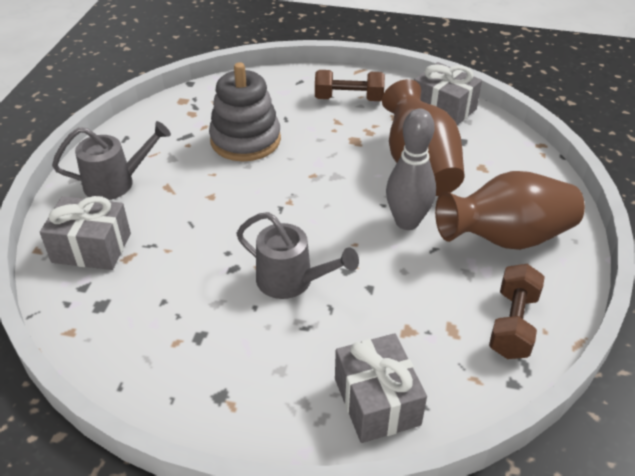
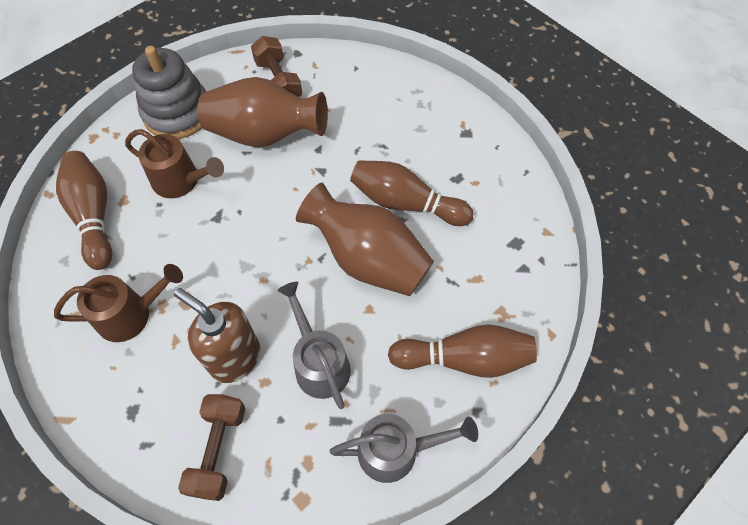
brown bowling pin: none = 0 -> [56,151,113,270] [350,160,474,226] [388,324,537,378] = 3
brown soap dispenser: none = 0 -> [174,288,260,383] = 1
brown watering can: none = 0 -> [54,264,183,342] [125,129,224,198] = 2
grey bowling pin: [386,109,436,230] = 1 -> none = 0
grey gift: [40,196,131,270] [335,333,427,443] [414,62,482,125] = 3 -> none = 0

